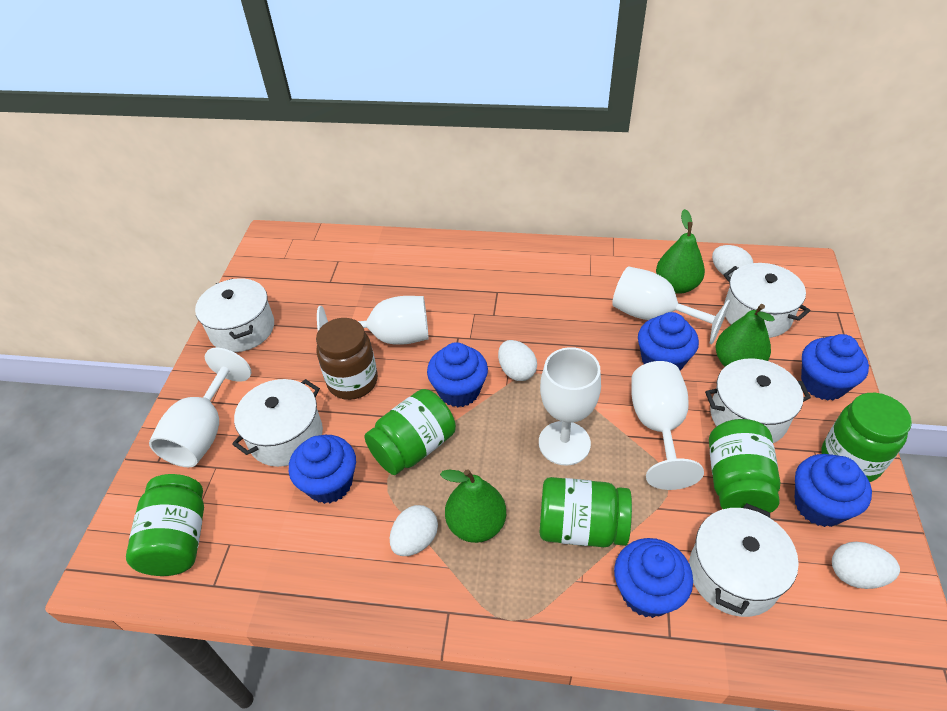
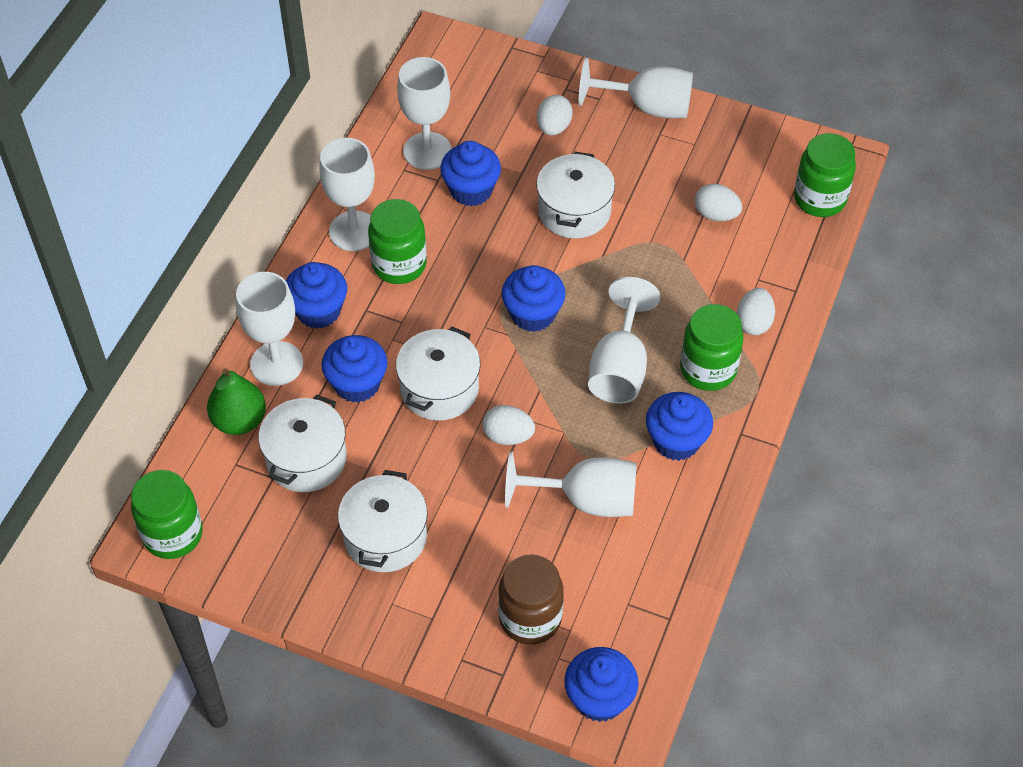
green jar: [126,474,204,576] [364,389,456,475] [540,477,632,547] [709,419,780,513] [821,393,912,482] = 5 -> [131,470,203,559] [368,199,427,284] [680,304,744,391] [794,133,856,217] = 4
green pear: [440,469,506,543] [656,209,705,294] [716,304,775,367] = 3 -> [207,368,266,435] = 1
white goblet: [149,348,252,467] [317,296,428,345] [539,347,601,466] [612,267,730,344] [631,361,704,490] = 5 -> [236,272,303,386] [319,138,375,251] [397,57,451,170] [505,451,637,517] [579,58,693,118] [588,277,660,404] = 6
white pot: [195,278,274,352] [232,379,323,467] [689,503,799,617] [705,359,811,443] [723,263,810,338] = 5 -> [258,394,347,492] [338,470,428,572] [396,326,480,421] [536,152,615,238] = 4

